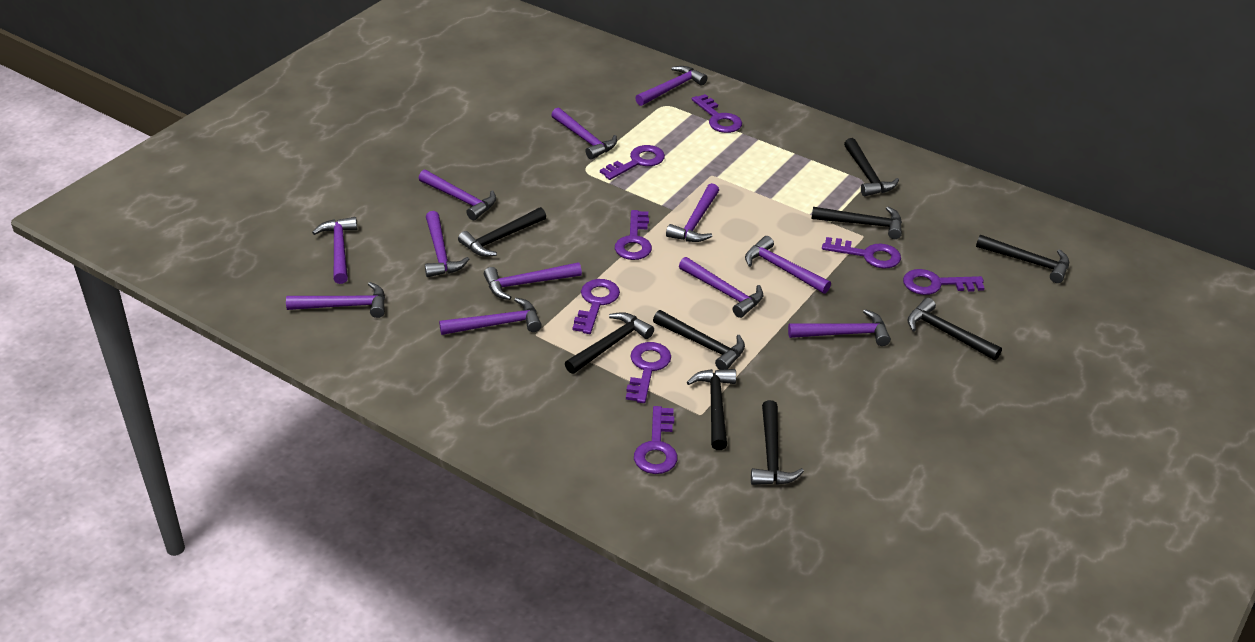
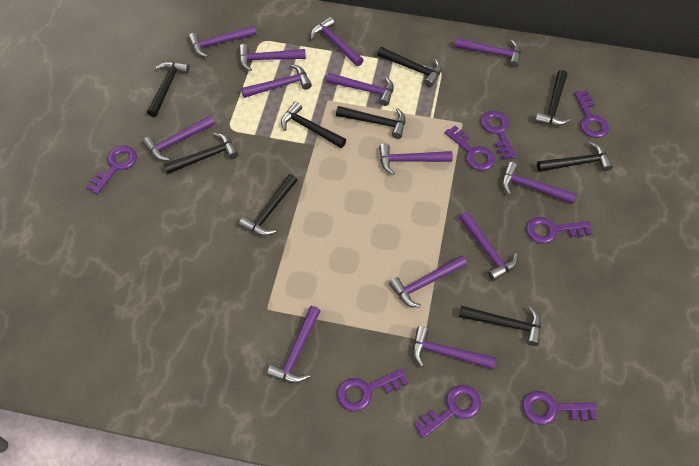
purple hammer: [286,282,385,318] [312,217,357,284] [419,170,496,220] [425,211,469,277] [439,298,542,335] [484,262,582,300] [551,108,617,160] [635,66,707,106] [666,183,719,242] [679,257,763,318] [745,236,831,294] [788,309,891,346] = 12 -> [143,115,215,161] [188,25,256,57] [239,44,306,71] [241,64,312,98] [267,306,321,383] [311,17,363,66] [326,73,394,106] [379,143,453,175] [389,255,467,308] [413,326,497,369] [454,38,521,68] [459,211,518,281] [502,162,577,204] = 13

